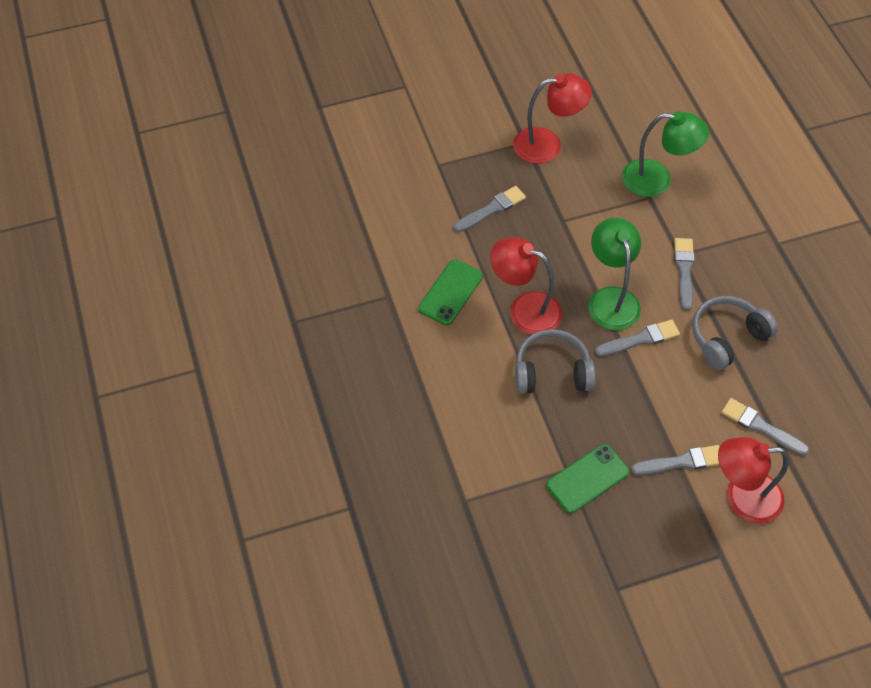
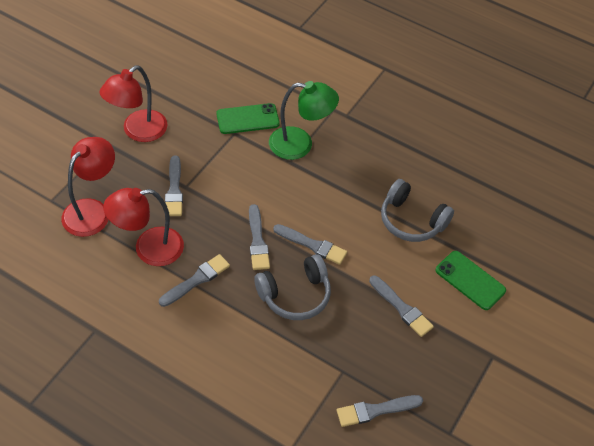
green lamp: [588,218,641,330] [622,111,709,197] = 2 -> [269,81,339,160] = 1
grey brush: [454,186,526,232] [595,319,680,357] [631,445,720,475] [674,238,695,311] [721,398,809,456] = 5 -> [159,254,230,307] [165,156,183,216] [249,204,270,270] [273,224,347,265] [337,395,423,427] [369,275,434,337] = 6

